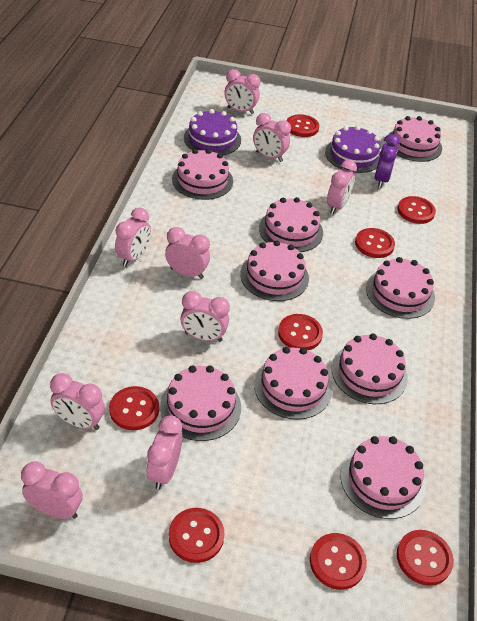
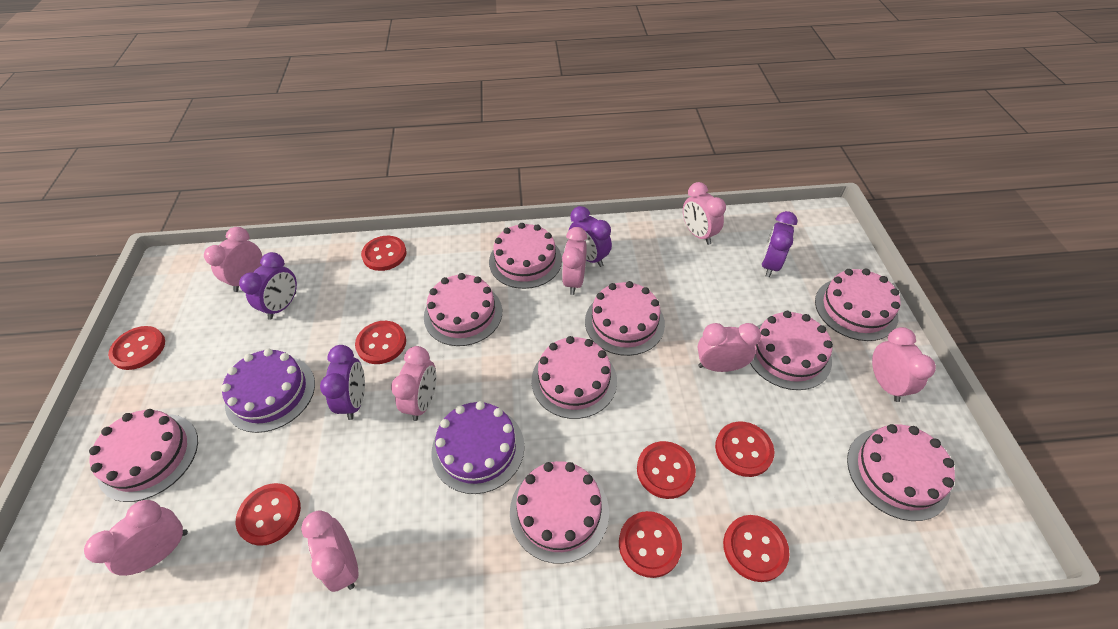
pink clock: [21,461,83,519] [50,373,105,430] [115,207,151,267] [146,415,183,490] [165,227,210,279] [180,291,230,342] [224,69,260,114] [253,113,291,162] [327,160,357,214] = 9 -> [84,500,188,576] [204,227,262,292] [301,510,358,592] [391,346,437,421] [562,227,587,295] [683,182,726,245] [697,323,761,372] [872,327,936,402] = 8
purple clock: [375,134,400,188] = 1 -> [239,252,297,320] [320,345,365,420] [569,206,612,267] [761,211,798,277] = 4

